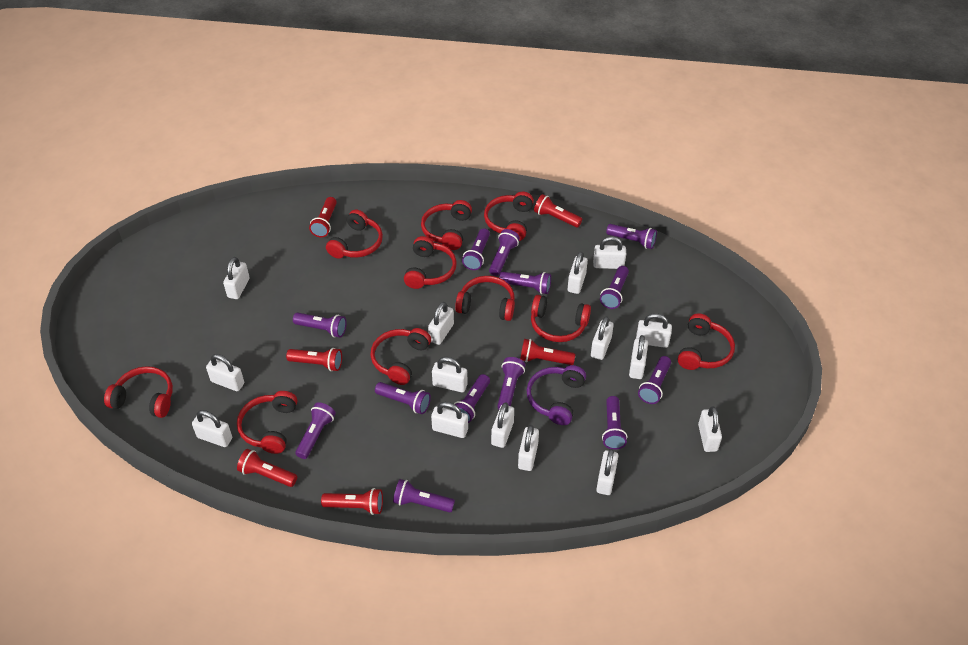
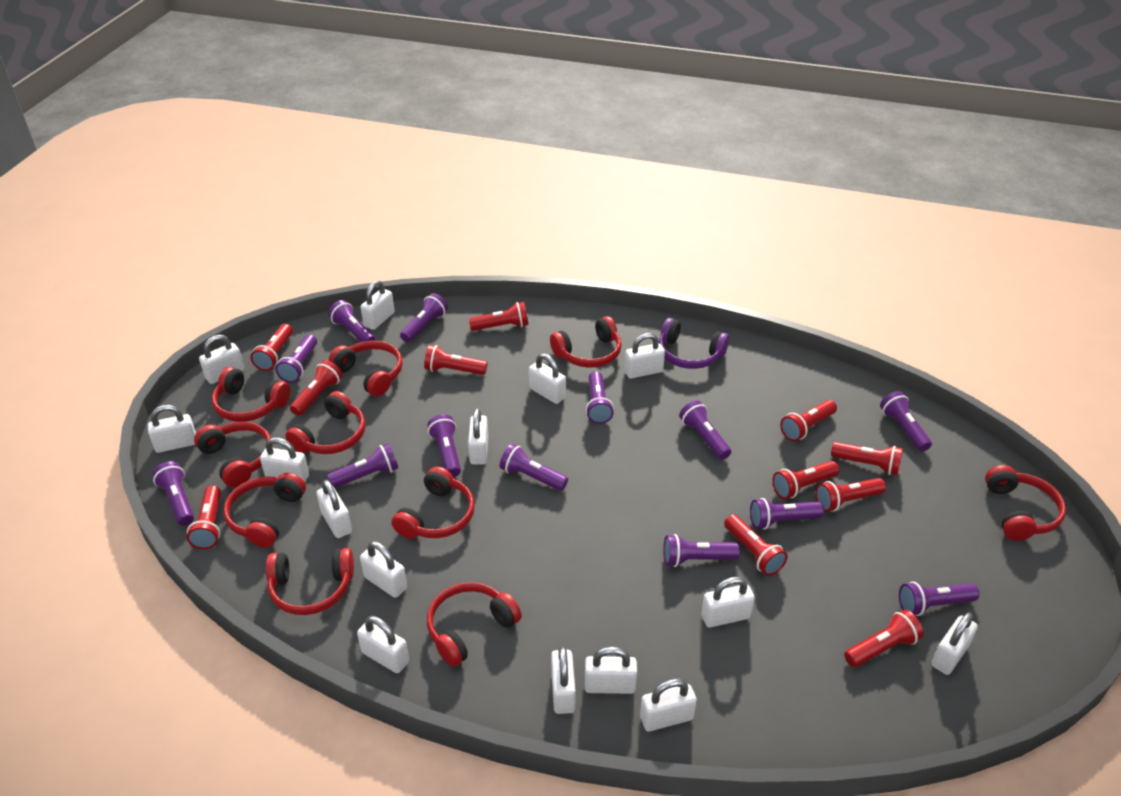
red flashlight: [237,449,297,487] [286,348,342,371] [309,197,337,237] [321,488,383,515] [520,339,575,365] [534,194,582,228] = 6 -> [187,485,221,549] [251,324,293,371] [290,360,343,416] [424,345,487,375] [469,302,528,331] [724,514,788,576] [772,461,839,499] [780,400,837,441] [815,478,886,512] [831,442,903,475] [844,609,924,667] = 11

